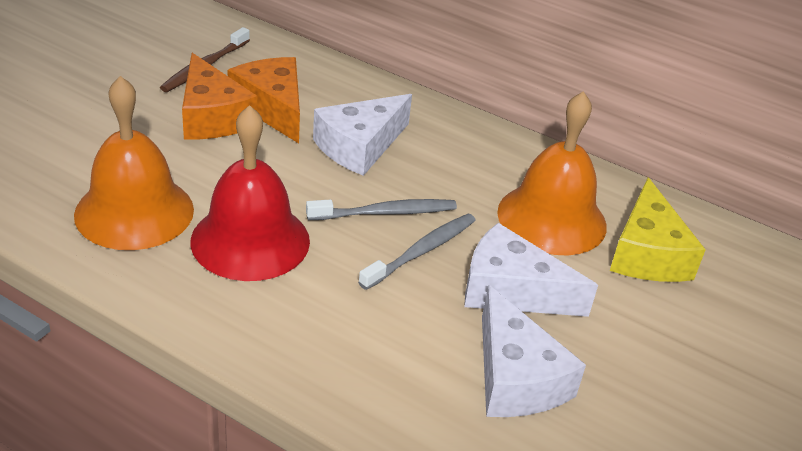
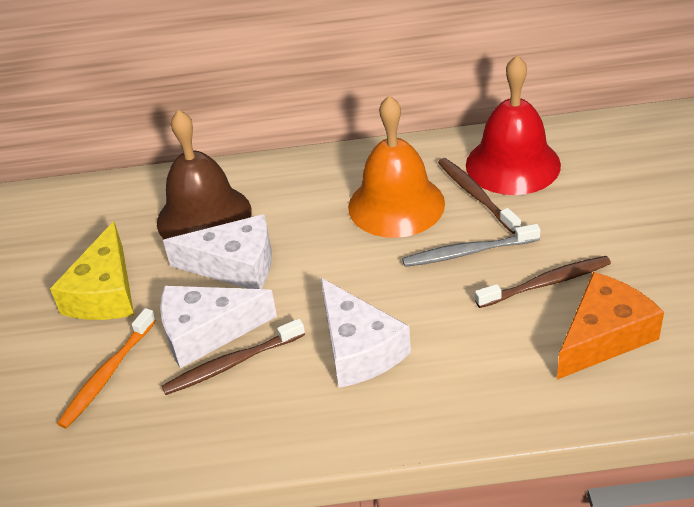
brown bell: none = 0 -> [157,110,252,239] = 1
brown toothbrush: [160,27,250,92] = 1 -> [162,319,305,395] [438,158,521,234] [475,256,611,308] = 3
grey toothbrush: [306,199,457,220] [358,214,476,290] = 2 -> [402,224,540,267] = 1
orange bell: [74,76,194,250] [497,91,607,255] = 2 -> [348,96,445,238] = 1
orange cheese: [182,53,257,140] [228,57,300,143] = 2 -> [557,272,664,380] = 1
orange toothbrush: none = 0 -> [57,308,156,429] = 1

